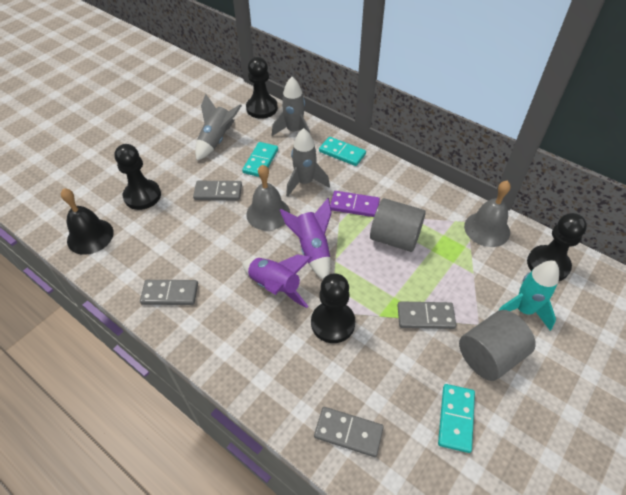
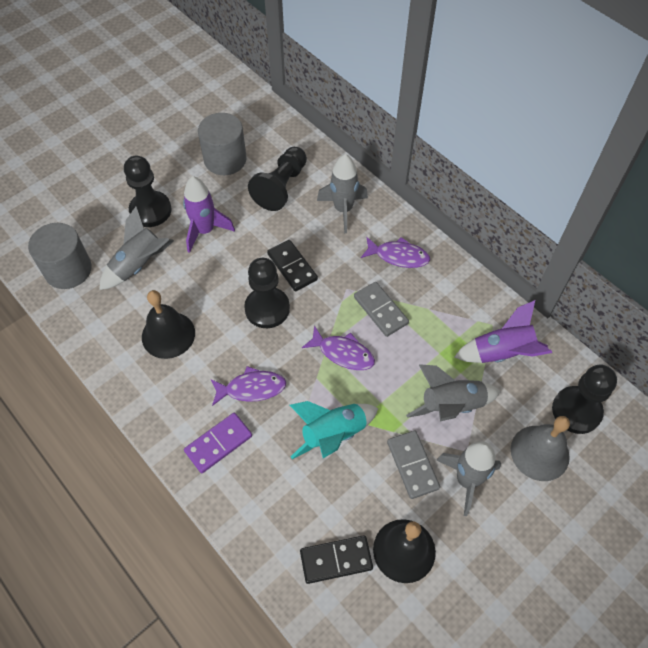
black bell: [61,188,114,255] = 1 -> [142,290,195,359] [373,519,436,583] = 2
black domino: none = 0 -> [267,240,318,291] [300,535,373,584] = 2
grey bell: [246,165,290,231] [464,181,511,247] = 2 -> [511,416,570,481] = 1
grey domino: [140,280,198,305] [193,181,242,200] [314,407,384,457] [397,301,456,329] = 4 -> [354,282,409,337] [387,431,440,499] = 2
grey rocket: [195,94,242,161] [272,77,310,136] [286,128,330,197] = 3 -> [99,206,174,290] [317,154,368,233] [406,364,500,421] [436,441,501,516] = 4
purple fish: none = 0 -> [211,366,286,406] [302,326,375,370] [361,237,430,268] = 3
turquoise domino: [242,142,278,177] [319,137,366,166] [438,384,475,453] = 3 -> none = 0

